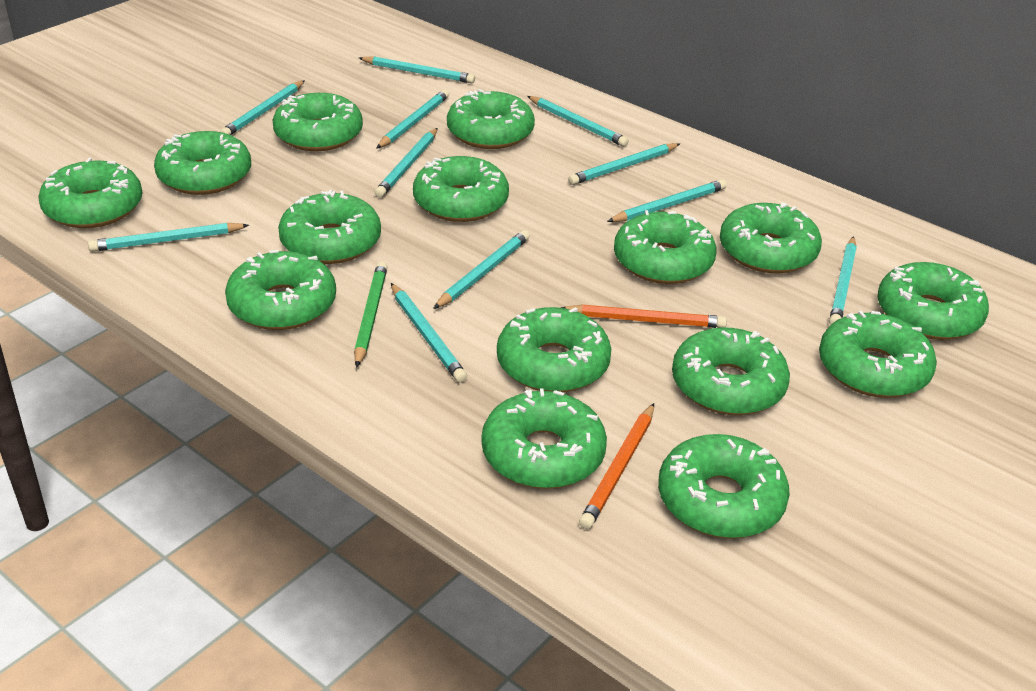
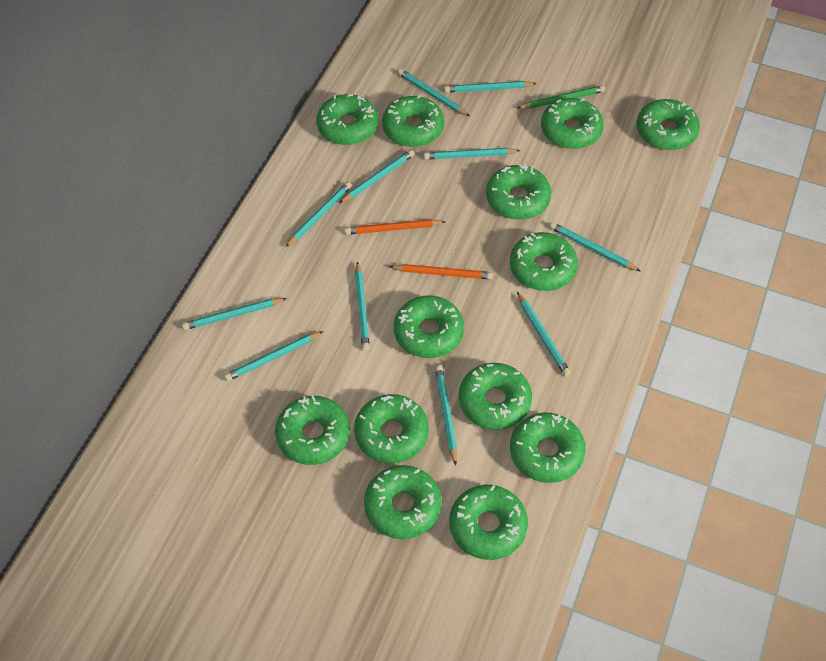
green donut: [38,158,142,228] [154,131,251,195] [225,250,336,330] [273,93,363,151] [278,190,381,264] [413,156,509,222] [447,89,535,149] [482,388,607,489] [497,307,611,393] [614,210,716,284] [658,434,790,538] [672,327,790,415] [720,202,822,273] [819,311,937,398] [877,262,989,340] = 15 -> [275,395,350,465] [316,94,378,145] [354,394,429,463] [364,465,442,539] [382,95,444,147] [394,296,464,358] [449,485,528,560] [459,363,532,430] [486,164,551,220] [510,232,578,291] [510,413,586,483] [541,98,604,149] [636,99,700,150] = 13

